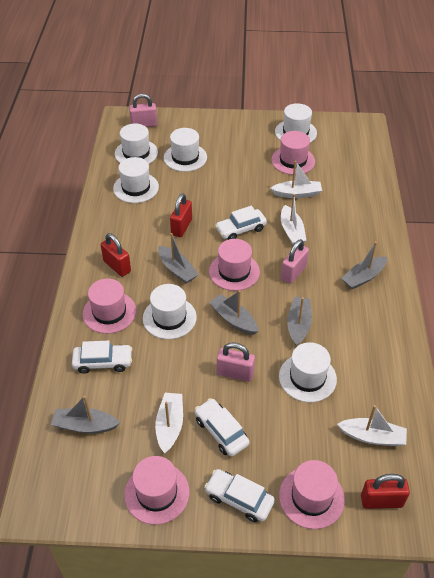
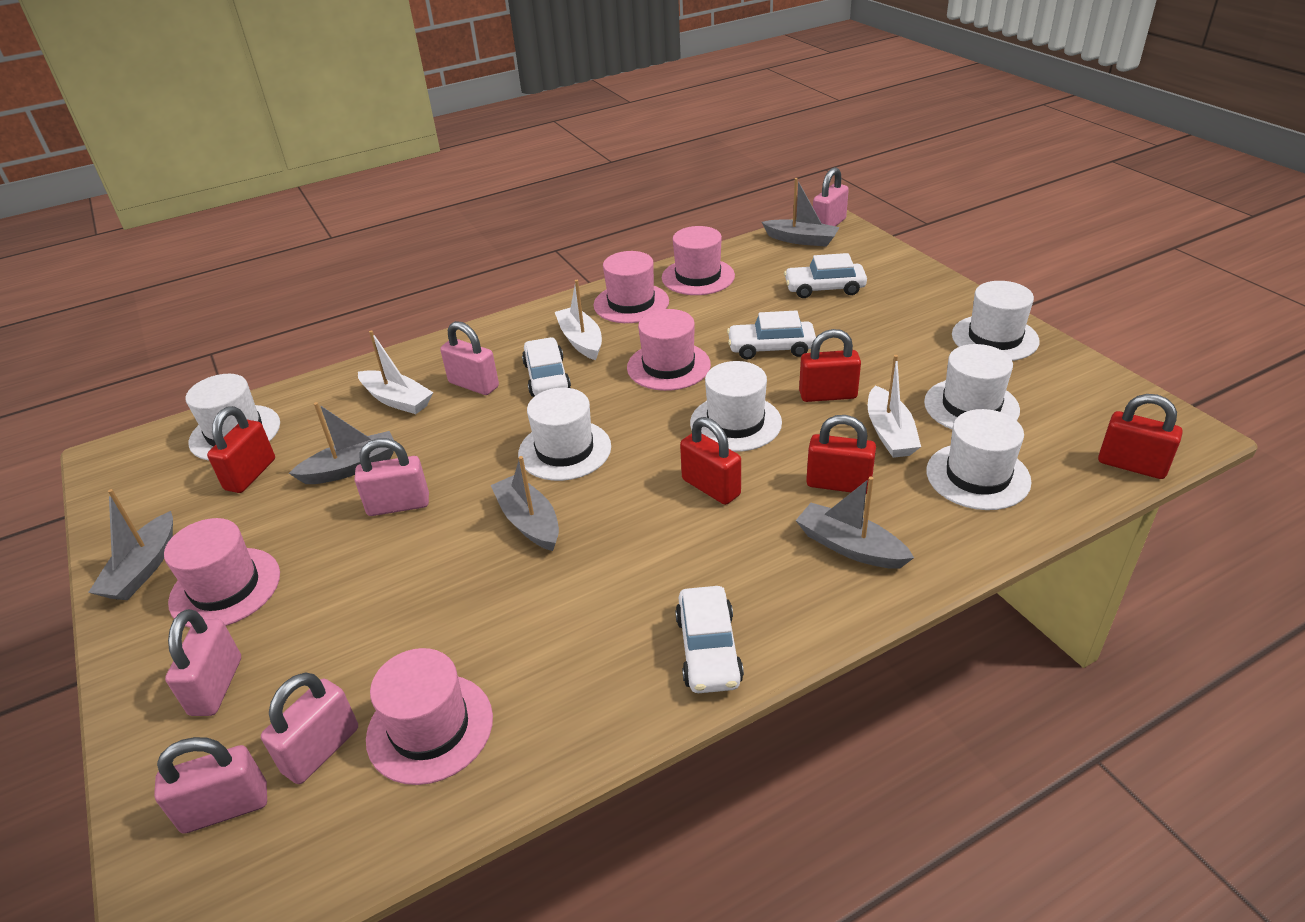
pink padlock: [129,94,158,127] [217,342,255,382] [281,239,309,284] = 3 -> [154,737,267,834] [165,609,241,716] [261,672,358,784] [354,438,429,516] [440,321,499,395] [813,167,849,226] = 6
red padlock: [101,233,131,277] [170,193,192,237] [361,474,410,509] = 3 -> [207,406,275,493] [680,417,741,505] [799,329,861,402] [806,415,876,494] [1098,394,1183,479] = 5
white boat: [155,393,183,453] [270,161,322,198] [281,194,307,245] [337,405,407,446] = 4 -> [358,330,434,414] [555,280,602,360] [868,355,921,458] = 3

